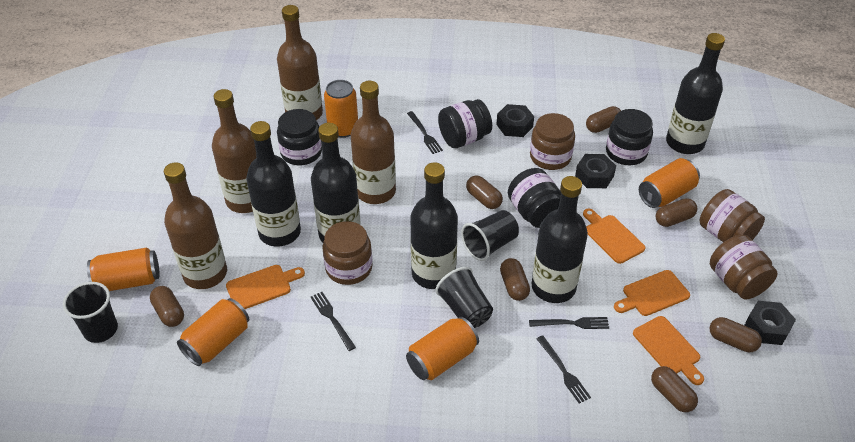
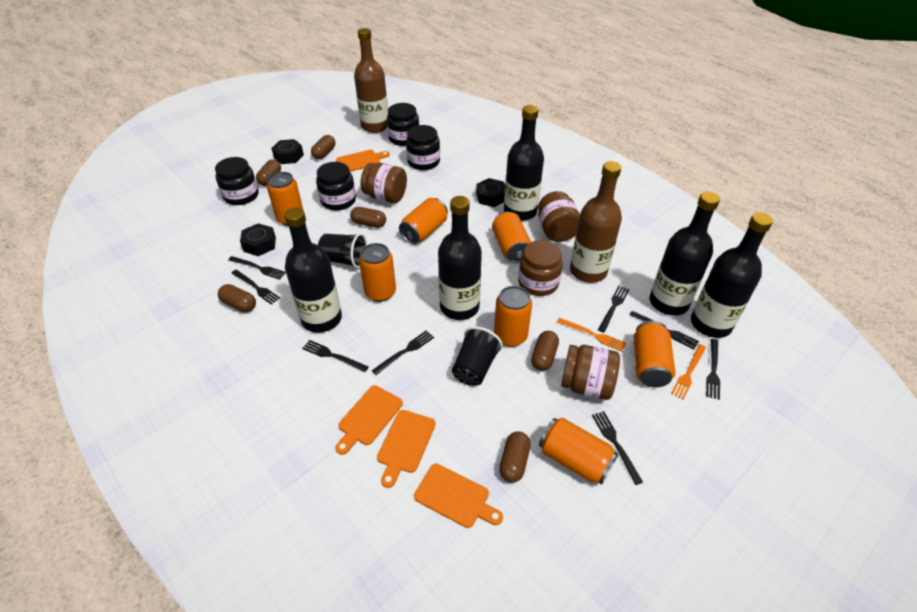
black cup: [63,282,118,343] [435,267,493,328] [461,210,519,261] = 3 -> [318,233,367,269] [452,326,503,386] = 2
black fork: [310,292,356,351] [407,111,443,154] [529,317,609,329] [536,335,591,403] = 4 -> [228,256,286,280] [231,270,280,305] [302,340,369,372] [372,331,434,375] [592,411,643,485] [598,286,629,332] [629,311,699,349] [706,339,720,400] = 8
brown bottle: [164,162,227,289] [212,89,256,213] [277,5,323,120] [351,81,396,204] = 4 -> [354,28,388,133] [570,161,622,283] = 2
brown capsule: [150,286,184,327] [466,175,503,209] [500,258,530,301] [586,106,621,133] [651,366,698,412] [655,198,697,227] [710,317,762,352] = 7 -> [218,284,256,312] [256,159,281,186] [311,135,336,159] [350,207,386,228] [499,431,531,483] [531,331,559,371] = 6
orange can: [87,247,160,291] [177,298,249,366] [324,80,358,138] [406,317,479,380] [639,158,700,208] = 5 -> [267,172,304,226] [359,243,396,302] [399,198,448,244] [492,212,531,263] [494,286,532,347] [539,418,618,485] [633,321,675,387] = 7
orange fork: none = 0 -> [557,318,626,352] [671,344,706,400] = 2

